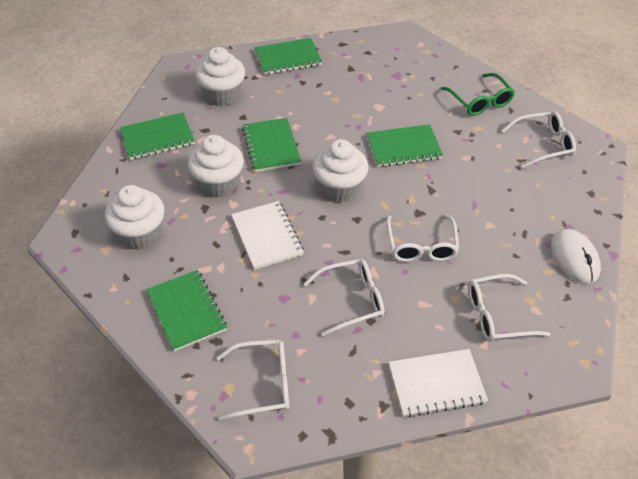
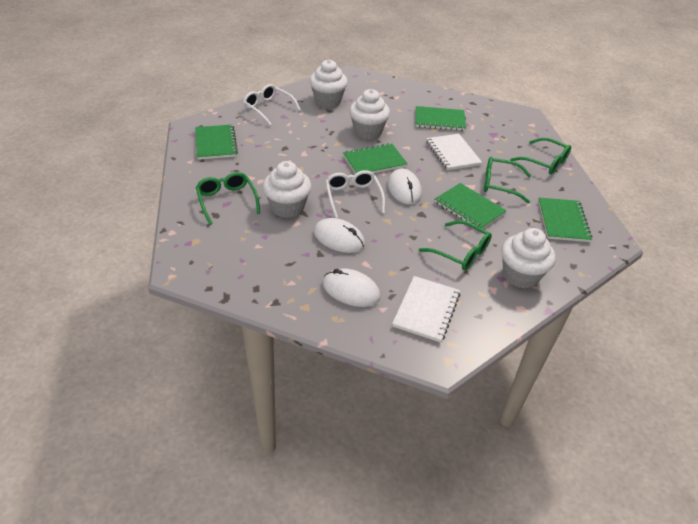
green glasses: [441,73,515,116] = 1 -> [196,172,260,225] [419,220,492,270] [484,157,531,203] [511,138,571,174] = 4
white glasses: [217,340,289,420] [304,259,384,336] [386,215,459,262] [468,274,551,342] [502,111,576,168] = 5 -> [243,84,301,125] [325,170,385,218] = 2
white mouse: [551,229,601,283] = 1 -> [314,218,365,253] [323,268,381,307] [388,168,422,205] = 3

